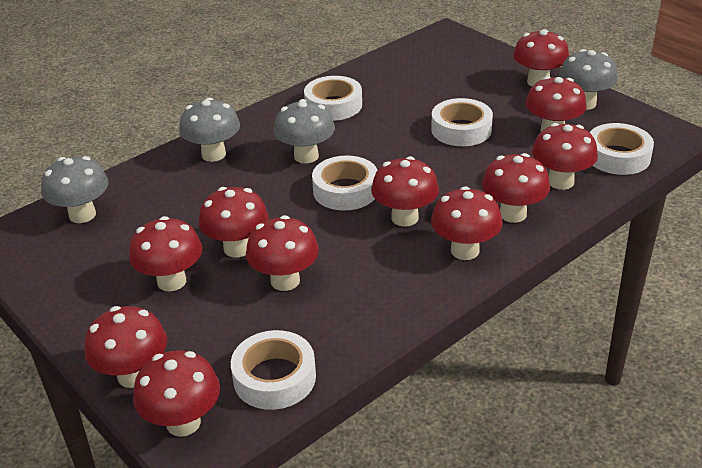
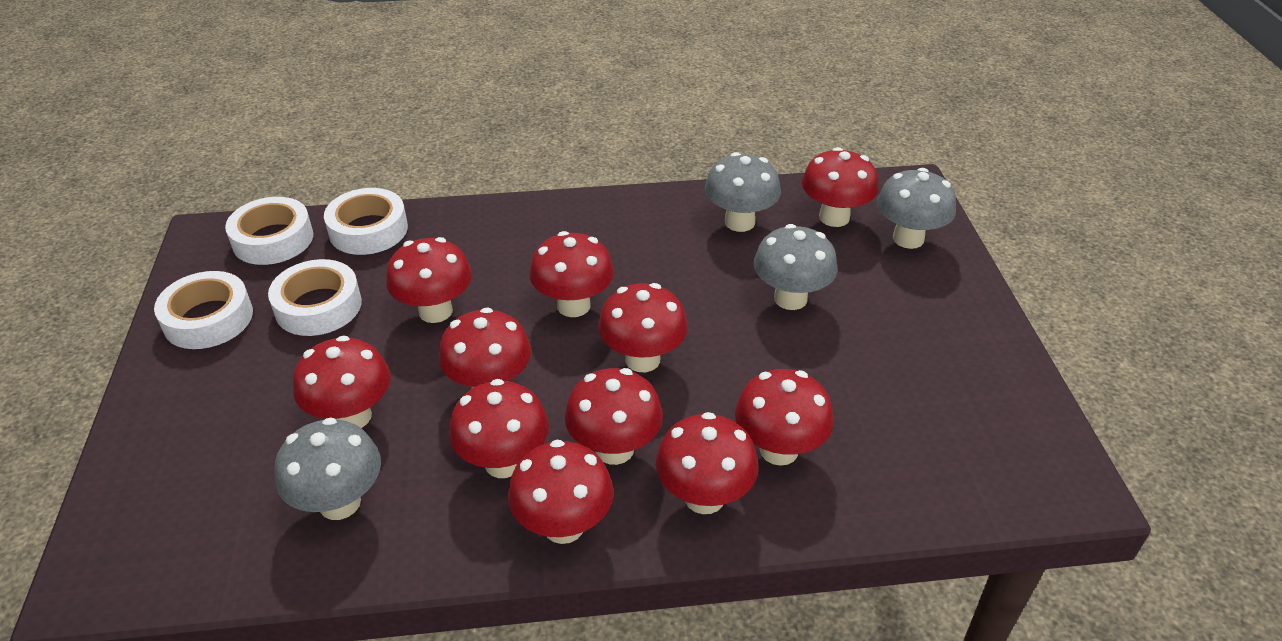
white tape: [231,330,316,410] [304,76,362,121] [312,155,377,211] [431,98,493,146] [590,123,654,175] = 5 -> [154,271,253,349] [225,197,313,265] [268,259,362,336] [324,188,408,255] = 4

